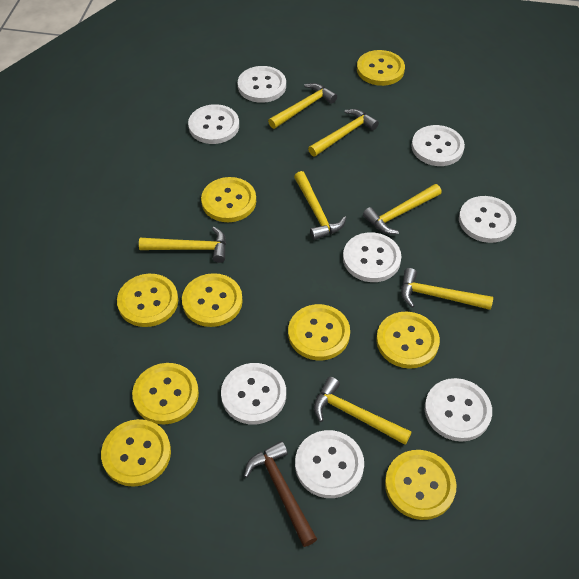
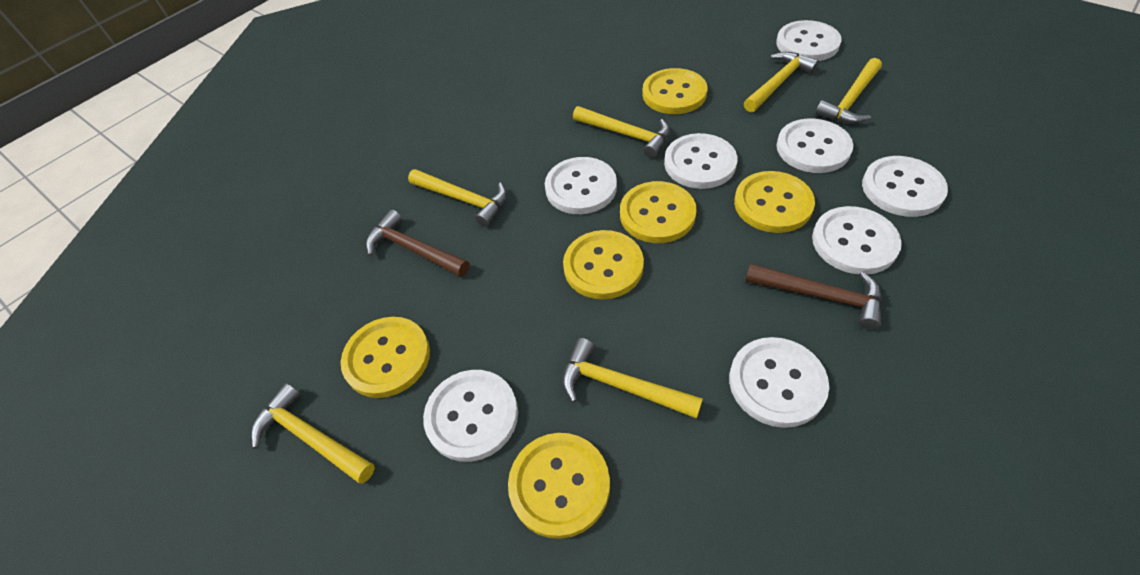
brown hammer: [244,441,317,547] = 1 -> [366,210,469,277] [745,264,882,330] = 2
yellow button: [101,419,171,487] [117,274,178,327] [132,363,199,425] [182,273,243,327] [201,177,256,222] [288,304,350,360] [357,50,405,86] [376,312,440,369] [385,450,457,520] = 9 -> [341,317,430,398] [508,433,610,539] [563,230,644,300] [620,181,697,243] [642,68,707,114] [734,171,815,233] = 6
yellow hammer: [139,227,226,263] [268,83,337,129] [294,171,346,240] [308,109,379,157] [314,377,412,445] [363,184,442,234] [401,268,493,310] = 7 -> [251,383,375,484] [408,169,507,227] [562,338,703,419] [573,106,670,158] [744,52,819,112] [815,58,882,124] = 6

